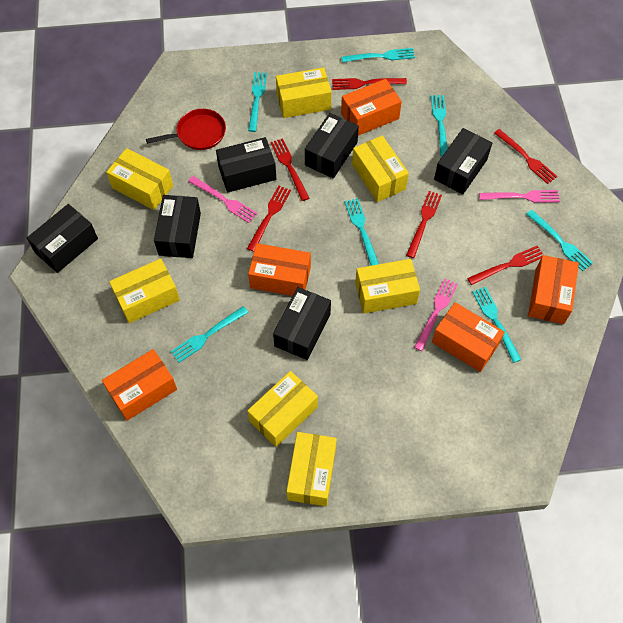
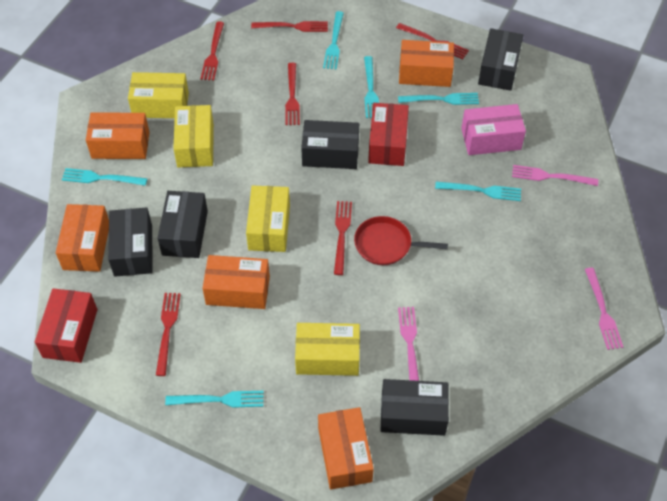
black box: [27,204,98,273] [154,195,201,258] [216,137,276,193] [273,287,331,360] [305,113,359,179] [434,128,492,194] = 6 -> [108,208,153,277] [158,191,208,258] [301,120,359,169] [381,379,449,436] [478,28,523,91] = 5
pink box: none = 0 -> [461,104,526,155] = 1
red box: none = 0 -> [35,288,97,363] [368,103,409,166] = 2
turquoise fork: [170,306,248,363] [248,72,267,132] [342,48,415,62] [345,198,379,266] [431,95,448,157] [472,287,521,363] [526,210,593,271] = 7 -> [62,168,147,186] [165,391,264,408] [323,11,344,70] [364,56,379,118] [398,93,479,105] [435,182,521,201] = 6
yellow box: [106,148,173,210] [109,258,180,323] [248,371,318,447] [276,67,332,118] [287,432,337,506] [352,135,409,202] [355,259,420,314] = 7 -> [128,72,189,118] [173,105,214,167] [246,186,290,252] [295,323,360,376] = 4

